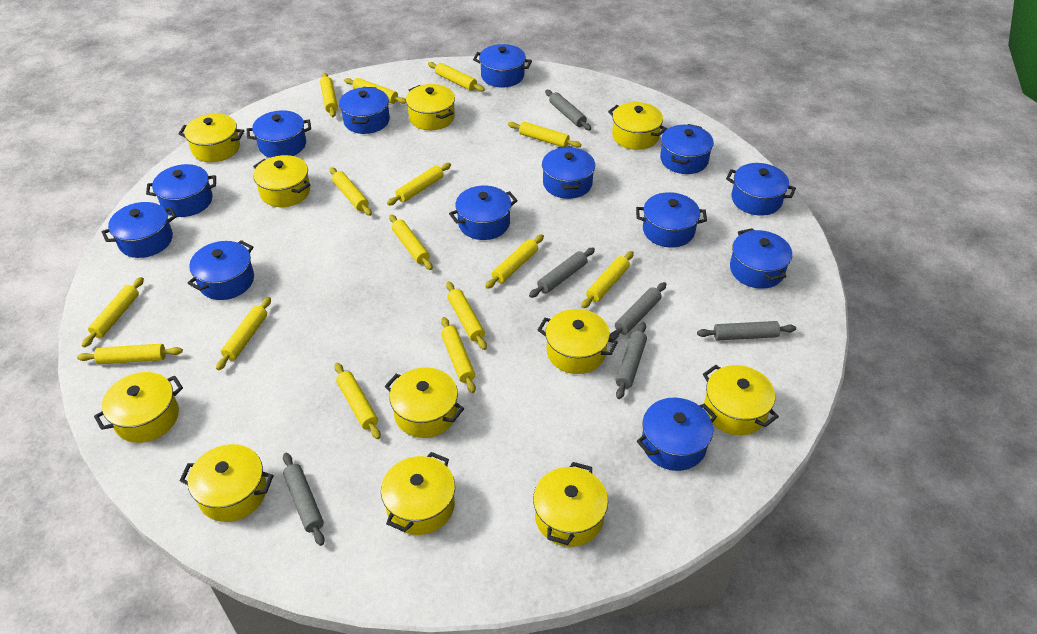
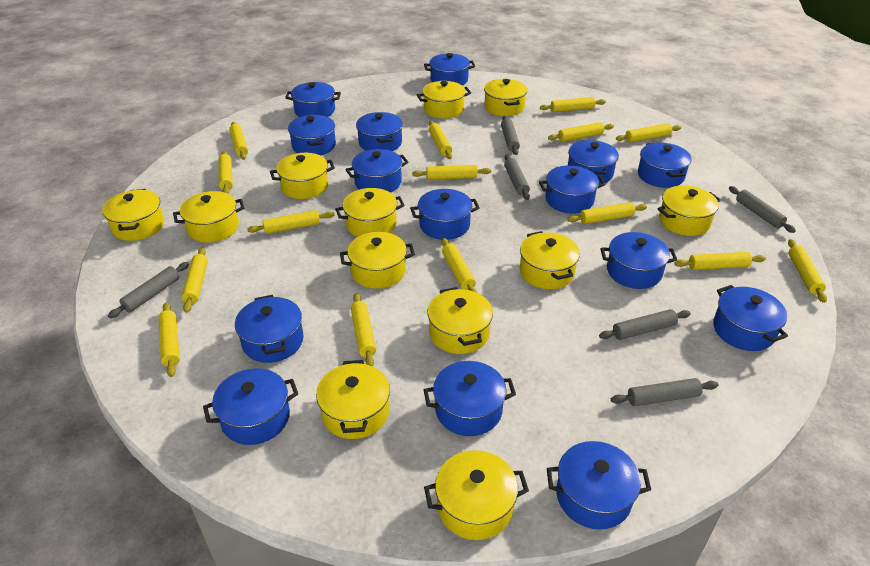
blue pot: [102,202,177,258] [146,164,216,217] [187,240,254,300] [246,110,311,158] [339,87,390,134] [449,186,518,240] [473,44,532,88] [542,146,595,199] [636,192,707,248] [637,398,717,471] [660,124,714,174] [726,163,796,216] [730,228,792,289] = 13 -> [203,368,298,445] [235,295,304,363] [285,82,341,117] [288,115,336,155] [345,149,409,193] [356,112,403,151] [410,189,480,240] [424,53,475,86] [424,361,516,436] [539,165,606,213] [547,441,651,529] [568,140,619,185] [600,232,677,289] [638,142,692,188] [713,285,788,351] = 15
yellow pot: [94,372,183,443] [178,114,244,162] [180,444,274,522] [253,155,310,207] [381,452,455,535] [384,367,464,438] [406,84,455,130] [533,462,608,547] [538,309,618,374] [608,102,667,150] [703,365,779,435] = 11 -> [102,189,164,241] [173,191,244,243] [270,153,335,199] [316,360,390,439] [335,188,405,237] [340,232,415,289] [417,81,471,118] [424,450,529,540] [427,287,493,354] [484,79,527,116] [520,231,580,289] [657,185,721,236] = 12

